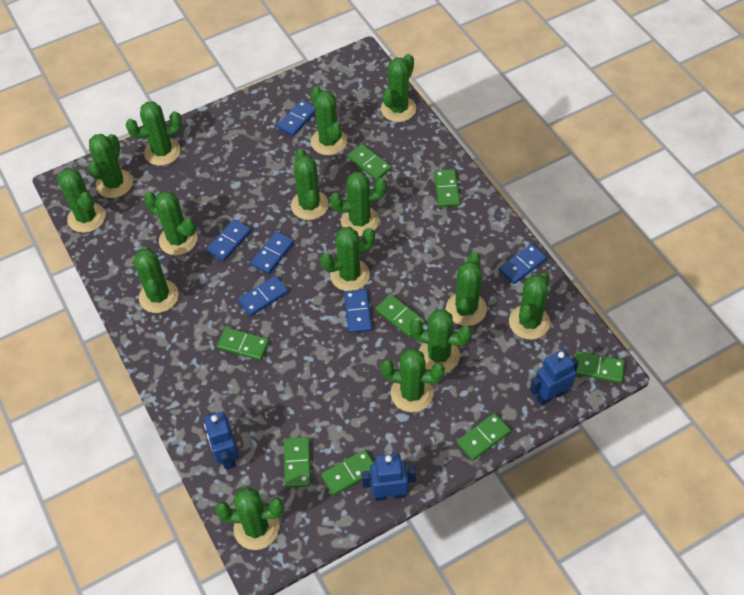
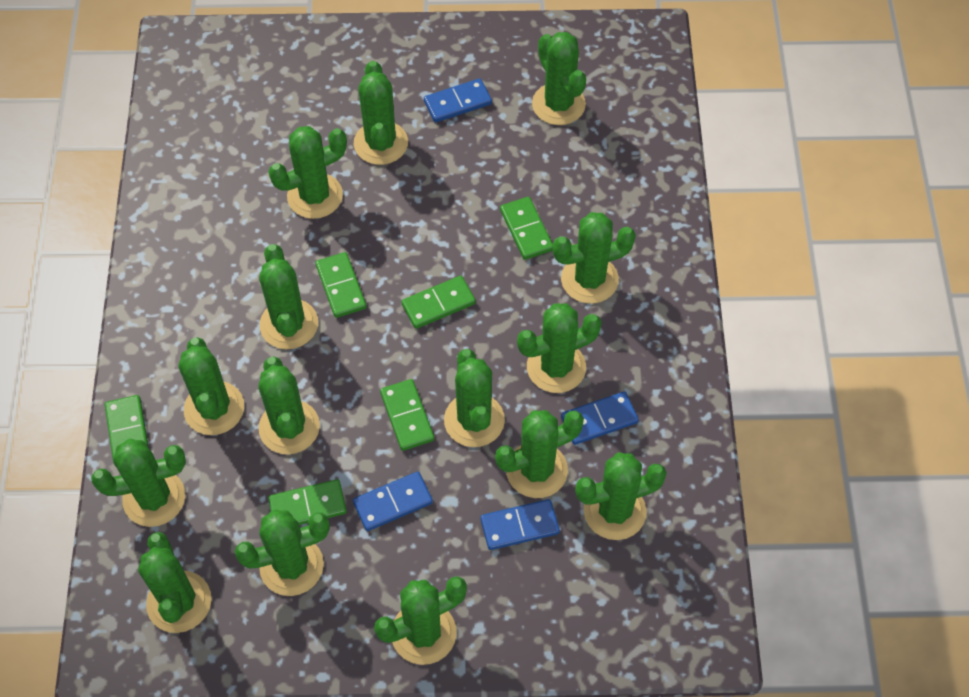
blue domino: [207,219,251,261] [238,276,289,316] [251,231,294,274] [277,100,316,136] [344,289,372,333] [499,244,547,284] = 6 -> [353,472,433,531] [424,78,492,123] [480,499,560,550] [561,391,639,445] = 4
blue robot: [204,412,239,470] [361,453,416,501] [530,349,579,405] = 3 -> none = 0
green domino: [217,327,270,361] [284,437,311,488] [321,450,375,495] [347,144,392,180] [375,294,425,337] [434,169,460,207] [457,413,511,460] [575,351,625,383] = 8 -> [105,395,149,465] [268,479,347,525] [315,252,367,318] [380,379,434,451] [401,276,476,329] [500,197,553,260] = 6

